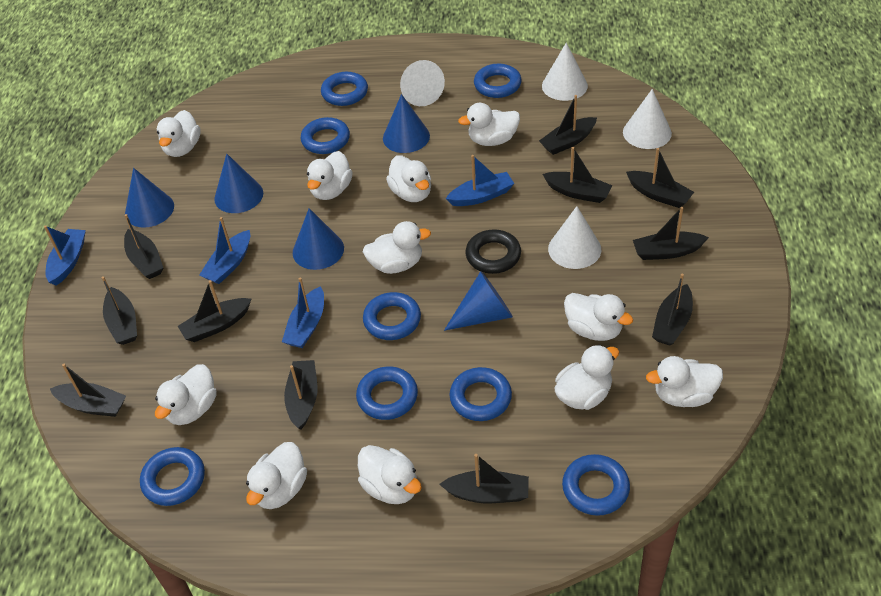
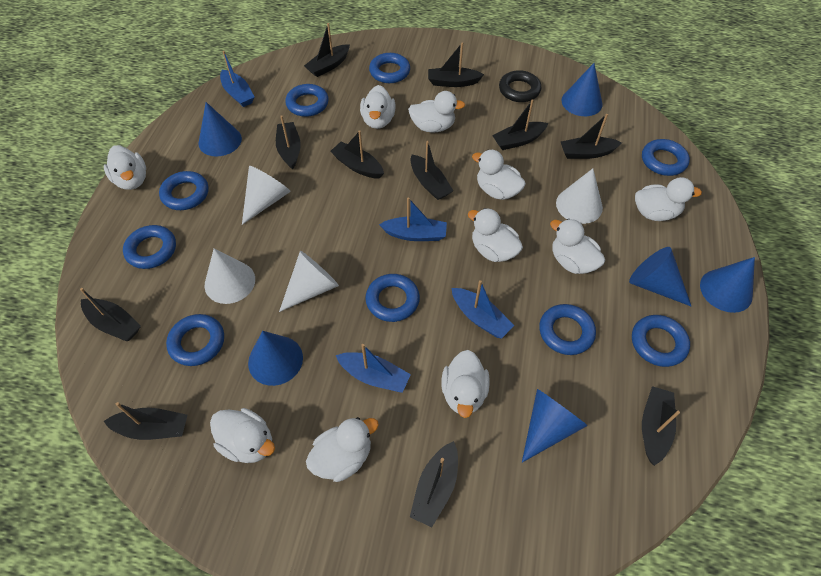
blue cone: [125,168,174,228] [214,154,263,213] [293,208,344,270] [383,94,430,153] [444,271,513,331] = 5 -> [198,102,242,157] [248,331,303,386] [522,389,588,462] [561,63,603,116] [629,247,692,307] [700,257,755,313] = 6
blue ring: [140,447,205,506] [300,117,350,154] [321,72,368,106] [356,367,418,420] [363,292,421,340] [449,367,512,421] [474,64,522,98] [562,454,630,516] = 8 -> [123,225,176,269] [159,171,208,210] [166,314,224,366] [285,84,329,117] [366,274,420,322] [369,53,410,83] [539,304,596,355] [632,315,690,367] [642,139,690,176] = 9
white duck: [155,364,217,425] [157,110,201,157] [246,442,307,509] [307,151,353,200] [358,445,422,504] [363,221,431,274] [386,155,431,202] [458,103,520,146] [555,345,619,410] [564,293,633,341] [646,356,723,407] = 11 -> [104,145,146,190] [210,408,275,463] [306,417,379,482] [360,85,395,129] [408,91,465,133] [441,350,490,418] [468,208,523,262] [472,150,526,200] [550,219,605,274] [635,177,702,221] = 10

